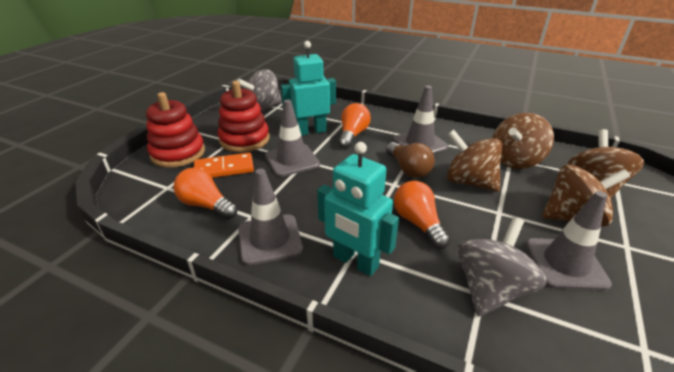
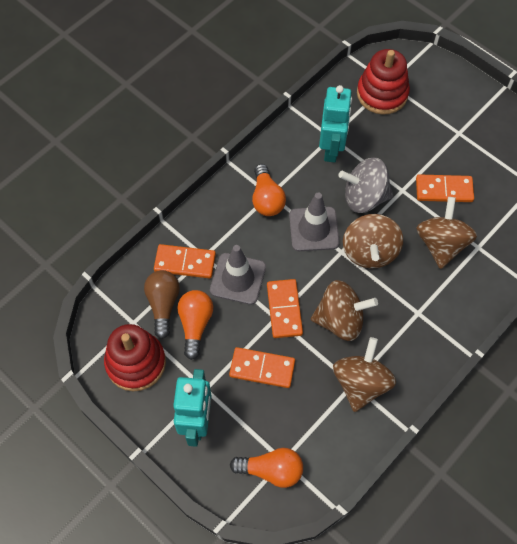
grey spinning top: [237,69,282,113] [457,217,546,316] = 2 -> [338,158,393,213] = 1
grey traffic cone: [238,169,303,265] [265,100,320,177] [393,86,449,154] [526,191,612,291] = 4 -> [210,245,266,305] [289,193,340,251] = 2
orange domino: [194,153,254,178] = 1 -> [154,244,216,278] [229,347,295,388] [267,279,303,338] [416,174,474,202] = 4

